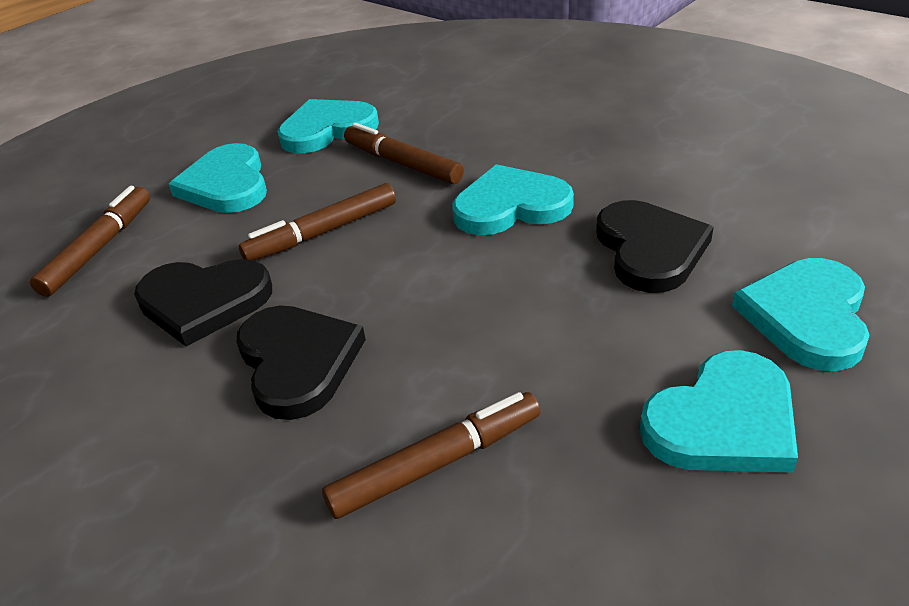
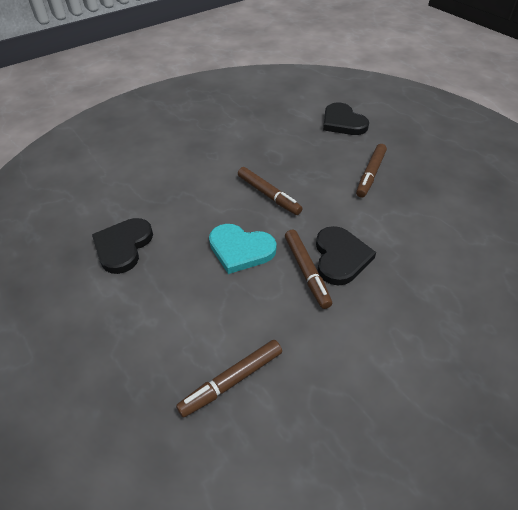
turquoise heart: [169,143,267,213] [277,99,379,153] [452,164,574,235] [640,350,798,472] [732,258,870,371] = 5 -> [209,224,277,274] = 1

